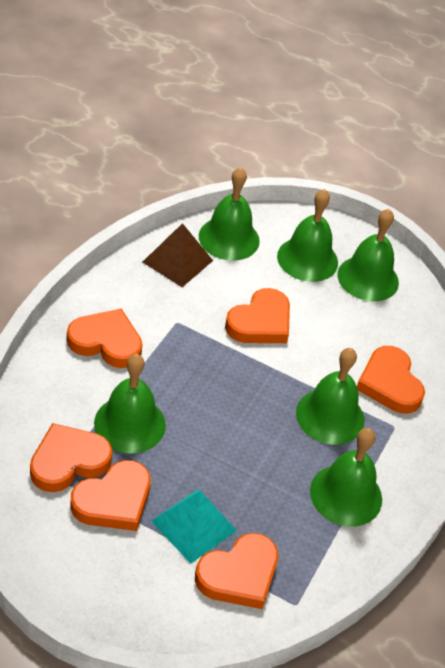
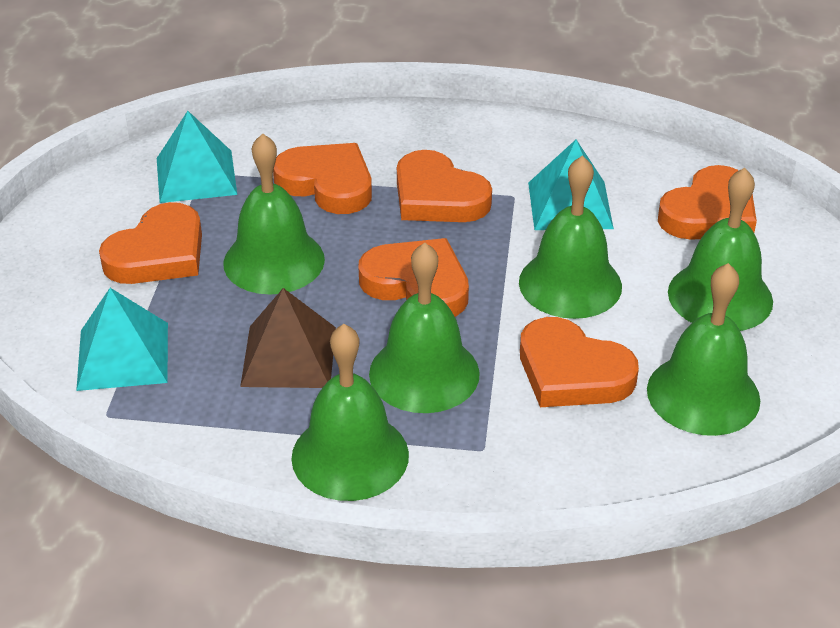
turquoise pyramid: [151,490,237,564] = 1 -> [76,288,168,391] [157,111,237,203] [528,140,614,230] = 3

